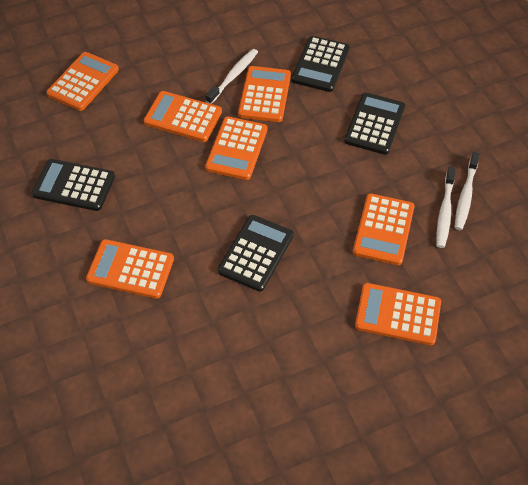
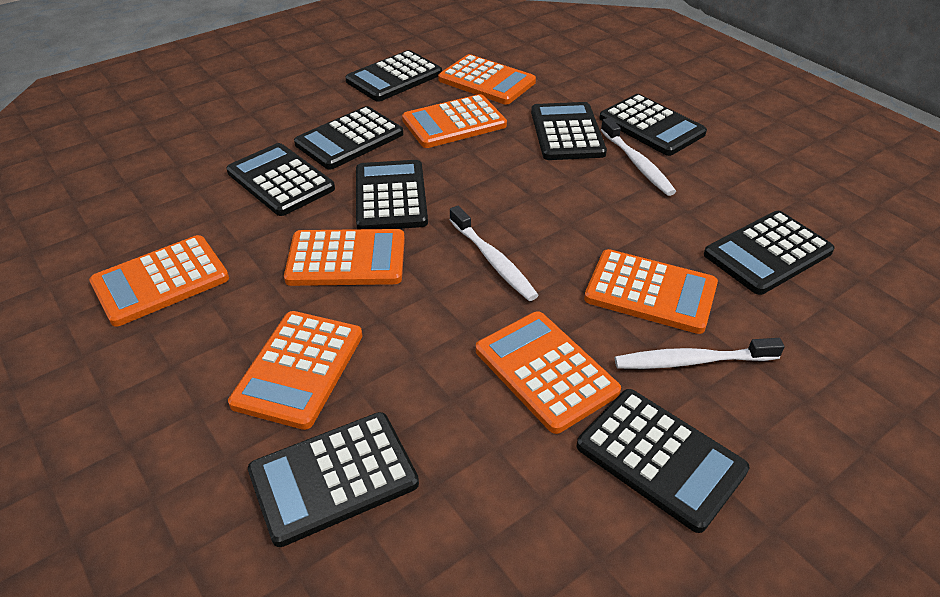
black calculator: [31,159,115,211] [218,215,294,292] [292,36,350,92] [344,93,405,155] = 4 -> [226,143,335,216] [248,412,419,547] [294,106,403,170] [345,50,442,102] [356,160,428,229] [531,102,607,160] [577,389,750,533] [599,94,707,156] [704,211,835,295] = 9

